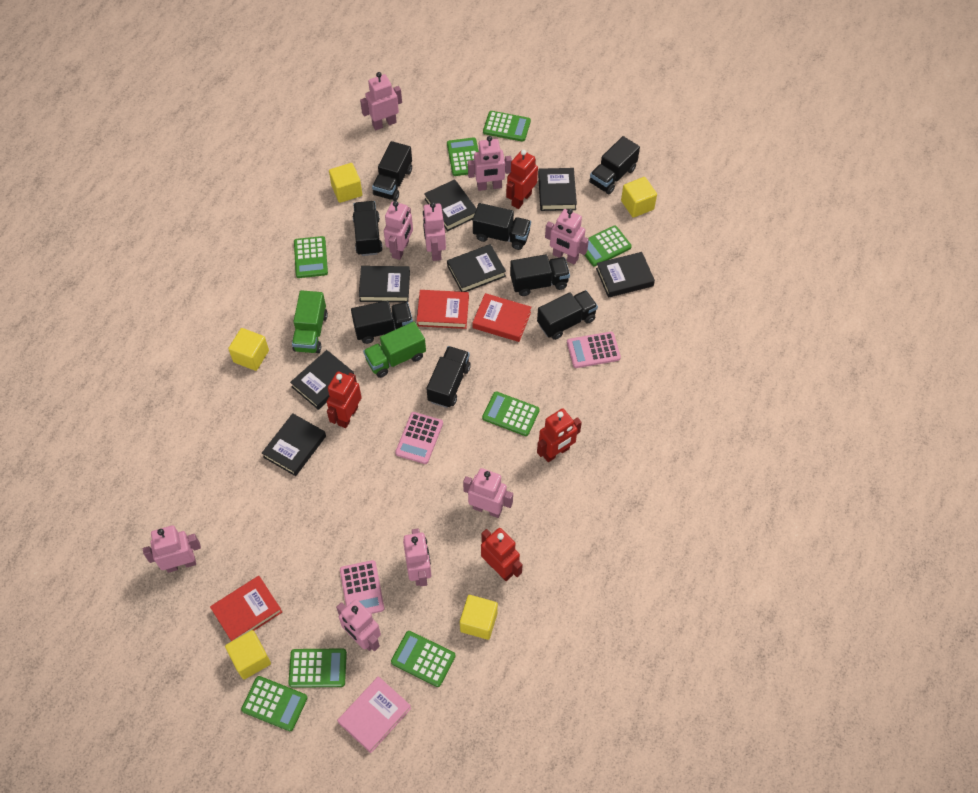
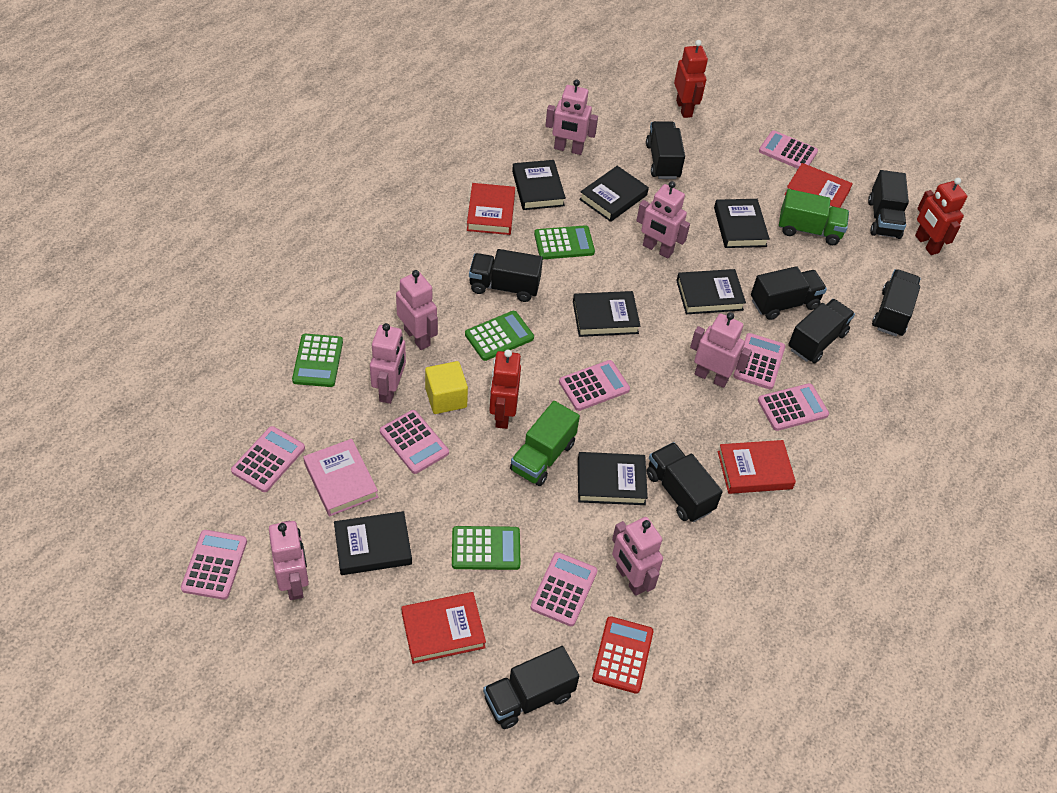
green calculator: [241,676,307,731] [288,648,347,688] [294,236,328,278] [391,631,456,687] [447,137,479,176] [482,391,540,436] [483,111,531,142] [585,225,632,266] = 8 -> [292,334,343,387] [452,526,520,570] [465,311,534,361] [534,225,595,259] = 4
pink calculator: [340,560,384,614] [395,412,443,464] [567,332,621,368] = 3 -> [181,530,247,600] [231,426,305,492] [380,410,449,474] [530,552,597,626] [559,360,630,411] [733,333,785,389] [758,383,829,431] [759,130,818,169] = 8
pink robot: [143,525,201,573] [336,599,381,651] [360,72,402,130] [384,201,413,260] [403,529,431,586] [423,202,446,261] [463,468,513,518] [468,136,512,191] [545,209,589,265] = 9 -> [269,521,309,600] [370,323,406,404] [396,270,438,350] [546,79,598,155] [612,517,663,596] [636,181,690,258] [690,312,752,388] = 7
red book: [210,576,282,641] [417,290,469,329] [473,293,531,342] = 3 -> [401,592,486,664] [467,183,515,235] [718,440,796,494] [785,163,853,208] = 4
red calculator: none = 0 -> [592,616,653,694] = 1
red robot: [327,372,362,428] [481,528,523,581] [506,150,538,209] [537,408,582,462] = 4 -> [489,349,521,429] [674,40,708,118] [915,178,967,255] = 3
yellow cube: [225,630,271,679] [228,328,269,371] [329,163,362,203] [460,595,498,640] [621,177,657,218] = 5 -> [425,361,468,414] = 1

